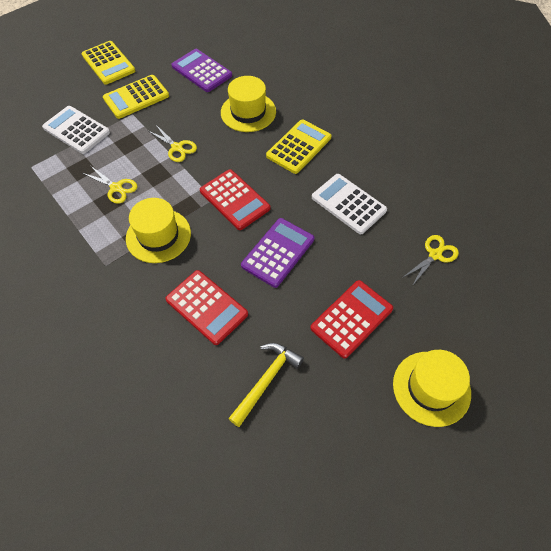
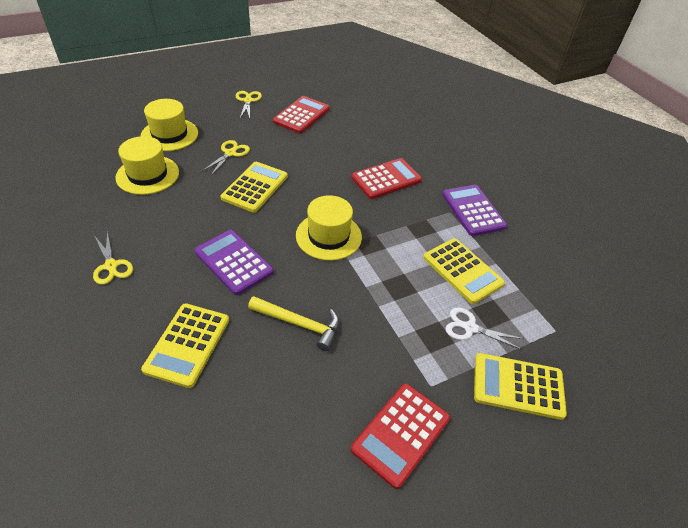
white calculator: [42,106,110,154] [312,174,387,234] = 2 -> none = 0
white scissors: none = 0 -> [445,308,524,350] = 1
yellow calculator: [82,41,135,85] [103,75,169,119] [266,119,331,174] = 3 -> [141,303,229,388] [220,162,288,213] [423,238,505,304] [474,353,567,420] = 4

